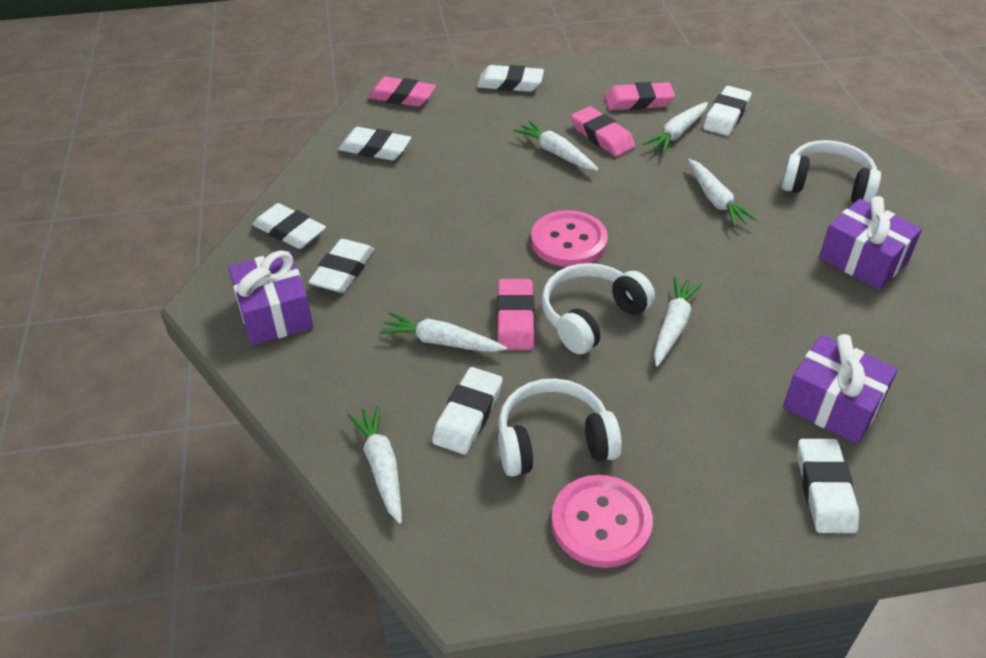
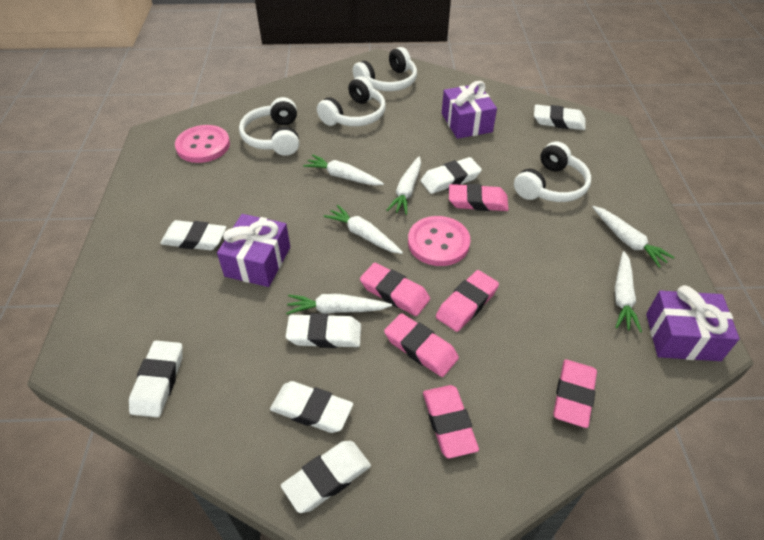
pink eraser: [368,77,436,107] [497,279,535,350] [571,106,635,157] [604,82,675,110] = 4 -> [360,263,430,316] [384,313,459,377] [423,385,479,458] [436,270,499,332] [449,184,508,211] [553,360,597,428] = 6
white headphones: [498,378,622,476] [541,263,655,354] [781,140,881,204] = 3 -> [239,97,299,156] [317,76,386,126] [353,47,417,91] [514,141,591,202] = 4

